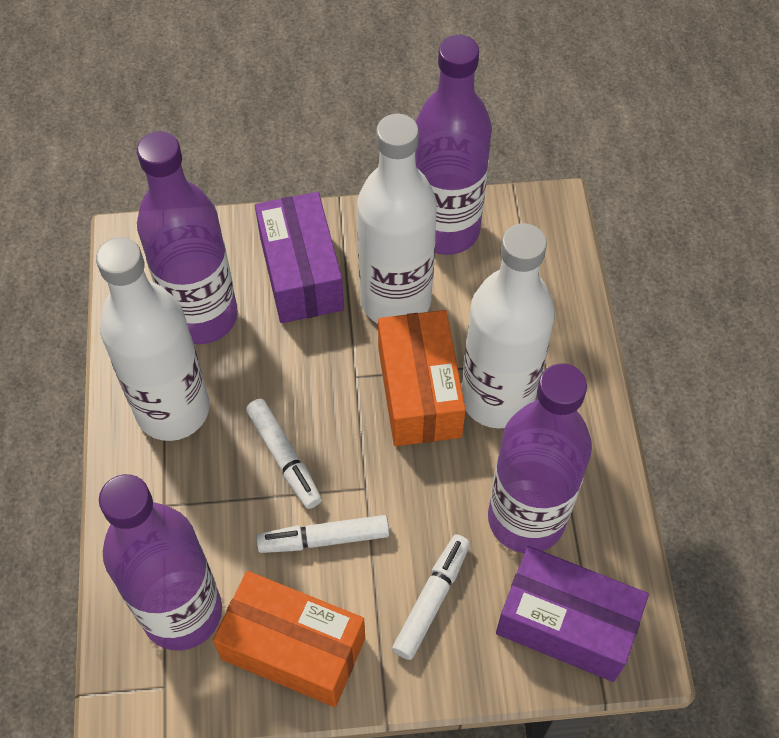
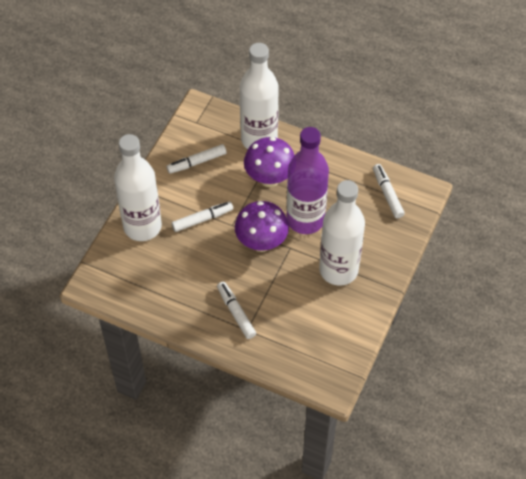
orange box: [213,571,365,707] [378,310,466,446] = 2 -> none = 0
purple bottle: [99,474,222,651] [137,131,238,344] [415,35,492,255] [488,363,592,553] = 4 -> [286,127,329,234] = 1
purple box: [255,192,344,323] [496,546,649,682] = 2 -> none = 0
purple mushroom: none = 0 -> [235,201,289,252] [244,137,295,187] = 2
white marker: [246,399,322,509] [256,515,389,553] [392,534,470,660] = 3 -> [167,144,227,174] [172,201,233,232] [217,281,256,339] [373,164,405,218] = 4

